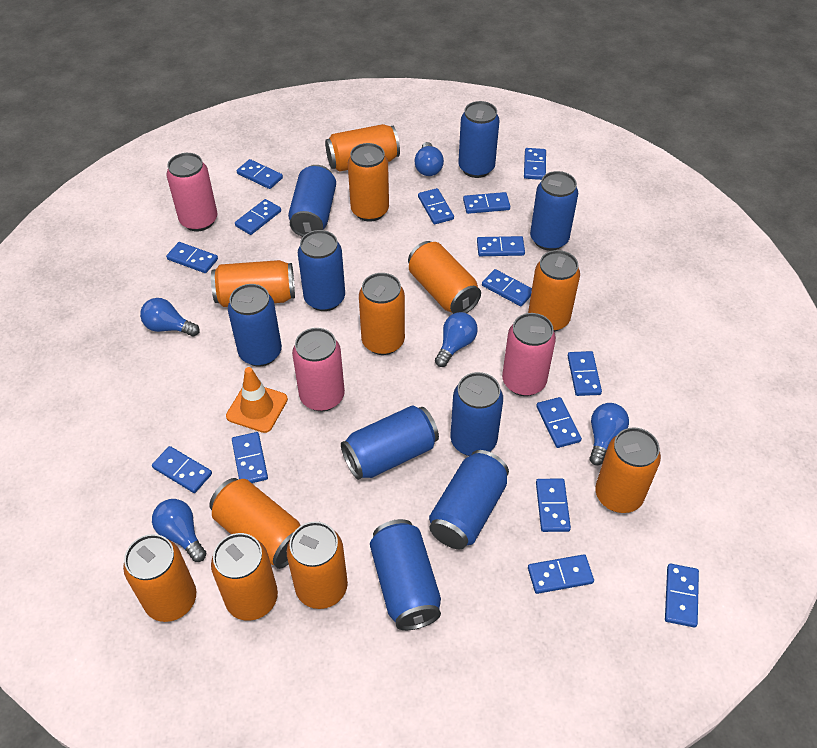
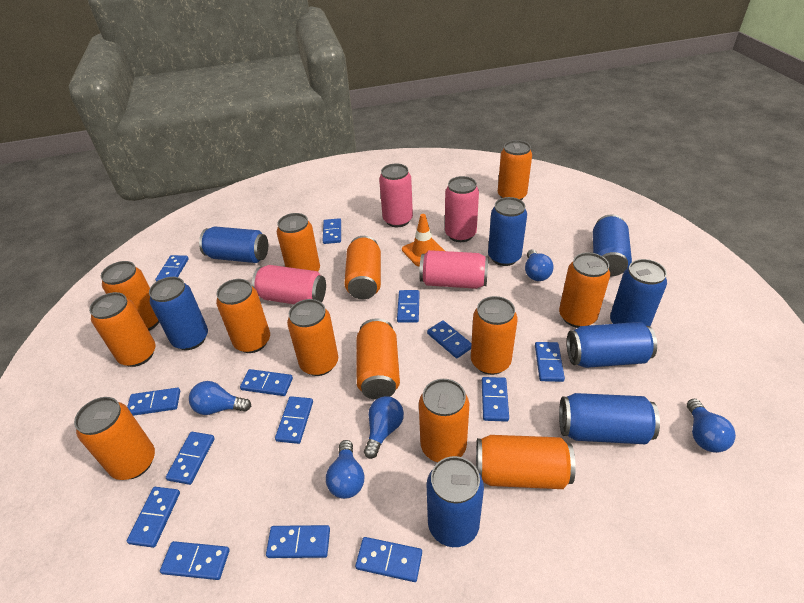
blue can: [228,284,282,367] [288,165,336,237] [298,230,345,311] [341,405,439,480] [370,519,441,630] [429,450,509,550] [450,372,503,456] [458,101,500,178] [530,171,578,251] = 9 -> [149,277,208,350] [199,226,268,263] [426,456,484,547] [488,197,527,266] [559,393,660,444] [567,322,657,368] [593,214,632,276] [610,259,667,326] = 8
blue domino: [152,446,212,493] [166,242,218,273] [232,432,268,483] [235,199,281,235] [237,159,283,189] [418,188,454,224] [463,192,510,214] [477,236,525,256] [482,269,532,306] [524,148,546,180] [528,554,594,594] [536,397,582,448] [536,479,571,532] [568,351,602,396] [665,564,699,627] = 15 -> [127,387,180,416] [127,487,180,548] [155,255,189,282] [160,541,230,580] [166,432,215,485] [240,369,293,396] [266,525,330,558] [275,396,313,444] [323,218,341,244] [355,537,422,582] [397,290,420,323] [427,320,472,358] [482,377,509,422] [535,342,565,382] = 14
orange can: [123,534,196,622] [209,478,301,569] [211,260,295,307] [211,533,278,621] [287,521,348,609] [325,124,400,172] [348,143,389,222] [359,273,405,355] [408,241,481,314] [528,250,580,332] [595,428,661,513] = 11 -> [74,397,155,480] [89,292,156,367] [101,261,159,331] [216,279,270,353] [277,213,320,271] [287,299,338,376] [344,236,381,299] [357,318,400,400] [419,379,469,462] [471,296,518,375] [476,435,576,489] [498,140,532,200] [559,252,610,328] = 13
pink can: [167,153,217,231] [292,328,345,411] [502,313,556,396] = 3 -> [252,265,326,304] [379,163,413,227] [419,250,488,289] [445,176,479,242] = 4

